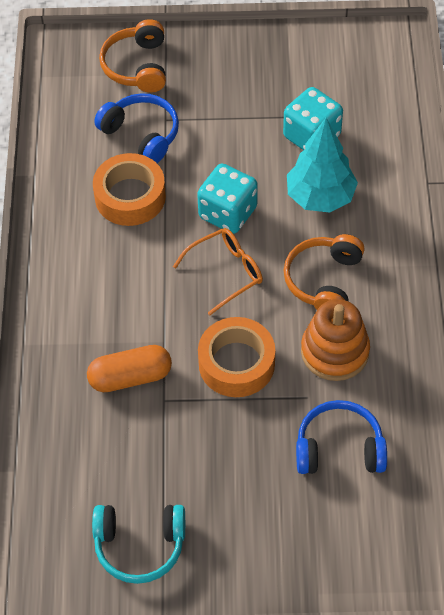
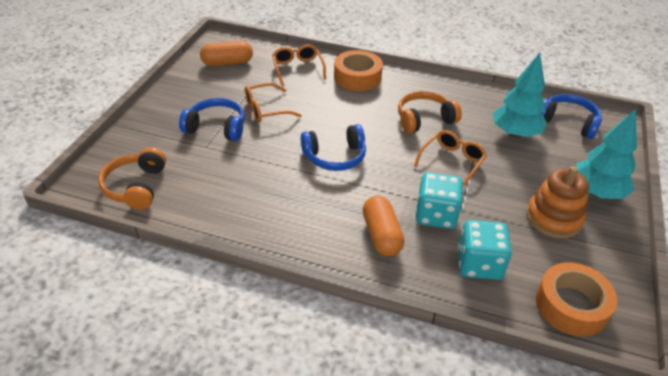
blue headphones: [94,93,179,163] [296,400,387,474] = 2 -> [179,98,245,141] [301,124,366,171] [541,94,602,139] = 3
orange capsule: [87,345,172,392] = 1 -> [200,41,253,66] [363,196,404,256] = 2
orange glasses: [173,228,263,315] = 1 -> [245,83,302,123] [272,44,326,85] [414,130,487,187] = 3
turquoise headphones: [92,505,185,584] = 1 -> none = 0
turquoise tree: [287,118,358,213] = 1 -> [493,53,547,138] [576,109,637,199] = 2

